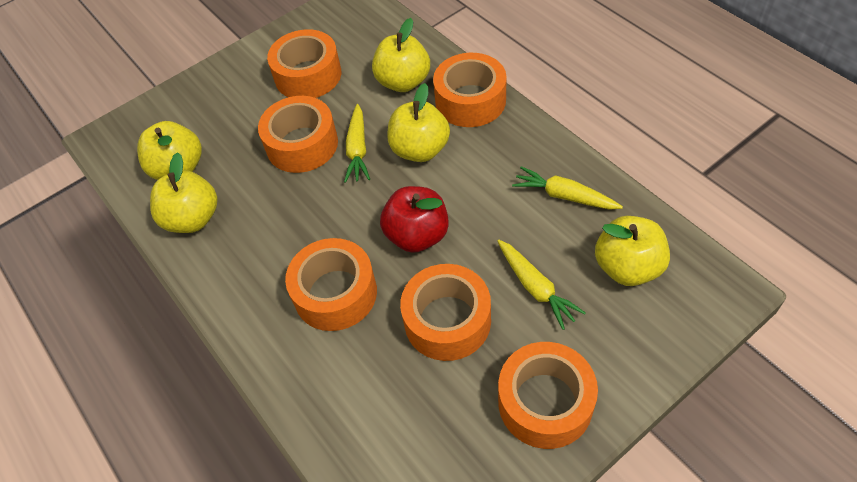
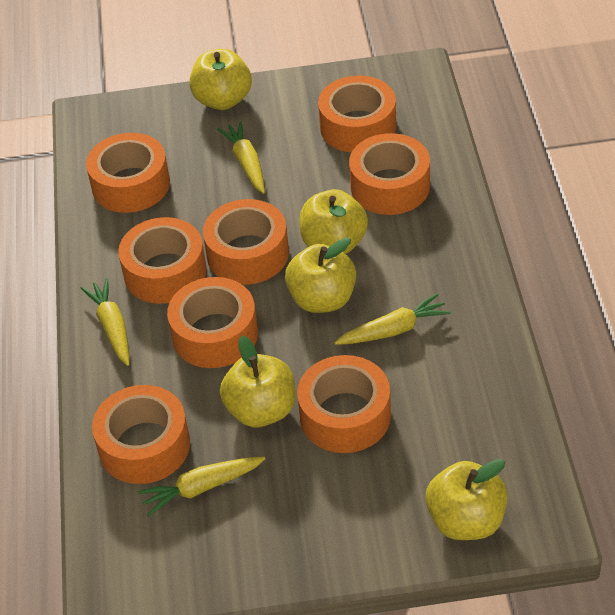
orange tape: [258,96,338,173] [267,29,341,98] [285,238,377,331] [400,264,491,361] [433,53,507,127] [498,342,598,449] = 6 -> [86,133,170,213] [92,385,190,484] [118,217,207,304] [167,277,258,368] [203,199,289,285] [297,355,391,453] [318,76,396,152] [349,133,430,215] = 8
red apple: [380,186,449,253] = 1 -> none = 0
yellow carrot: [344,104,370,183] [498,240,586,330] [512,166,623,210] = 3 -> [81,278,129,366] [138,457,265,516] [217,121,265,194] [334,293,451,345] = 4

